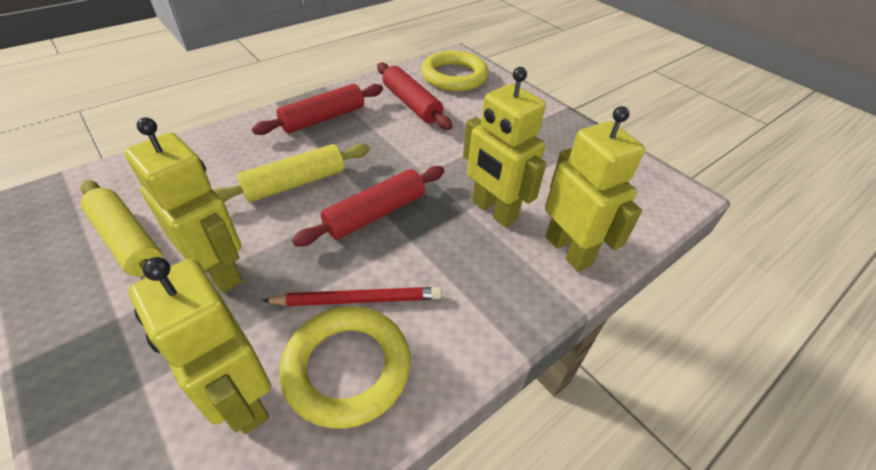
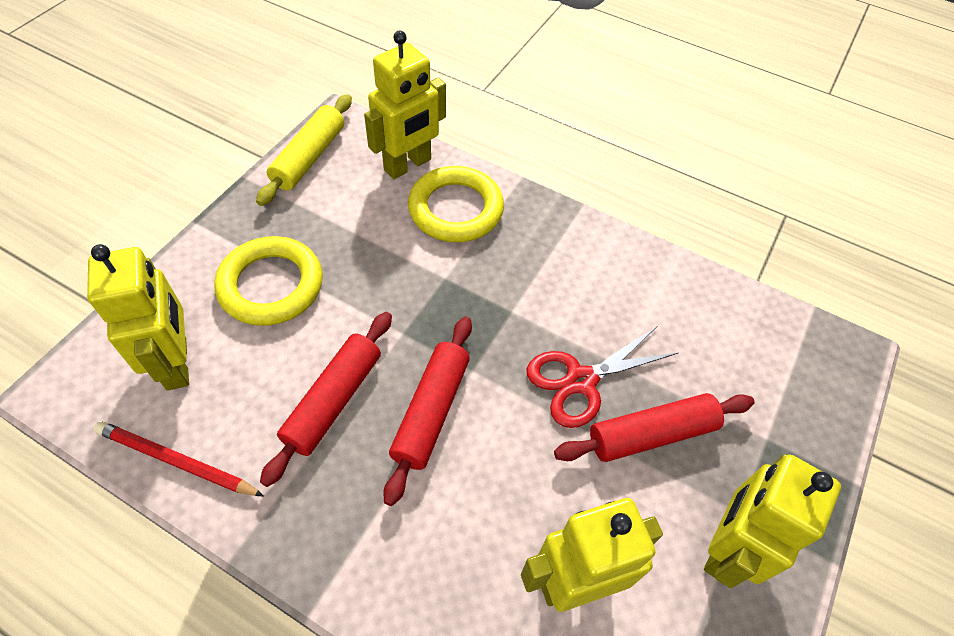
red scissors: none = 0 -> [527,327,679,428] = 1
yellow rolling pin: [80,180,163,278] [213,144,370,202] = 2 -> [256,94,352,206] = 1

